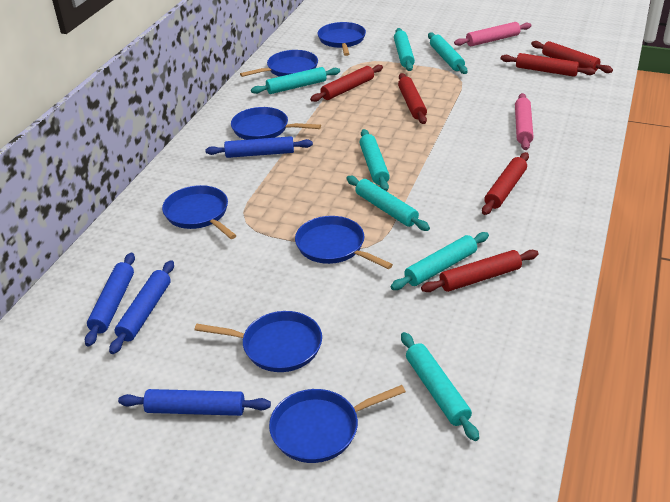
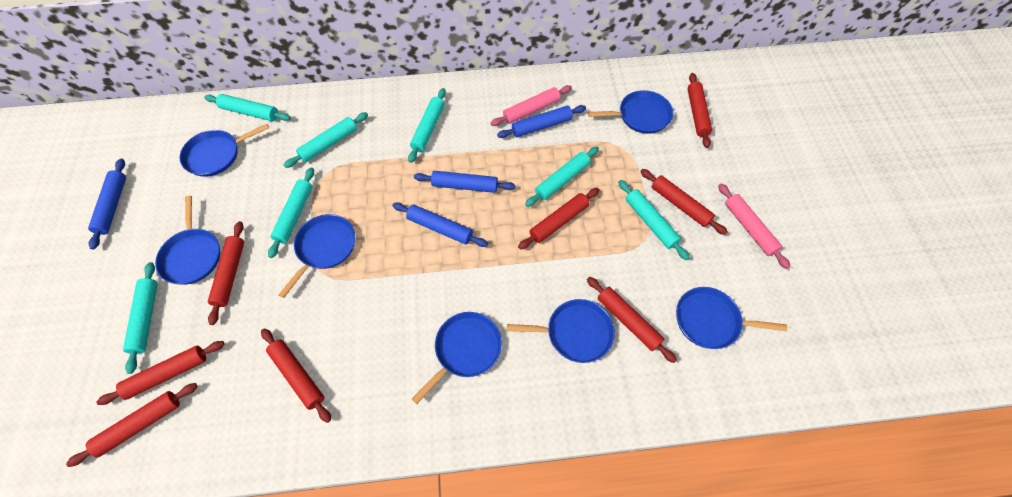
red rolling pin: [310,65,383,102] [398,73,427,124] [421,250,539,292] [482,152,529,215] [501,53,596,77] [531,41,613,73] = 6 -> [66,383,198,467] [97,341,225,405] [208,221,244,325] [261,328,331,423] [518,188,599,250] [587,277,677,363] [640,169,728,235] [688,73,712,148] = 8

